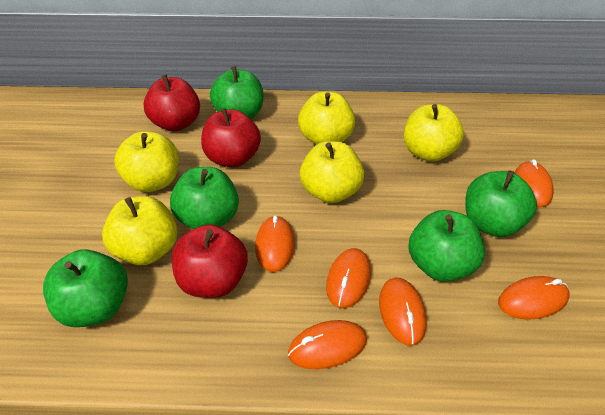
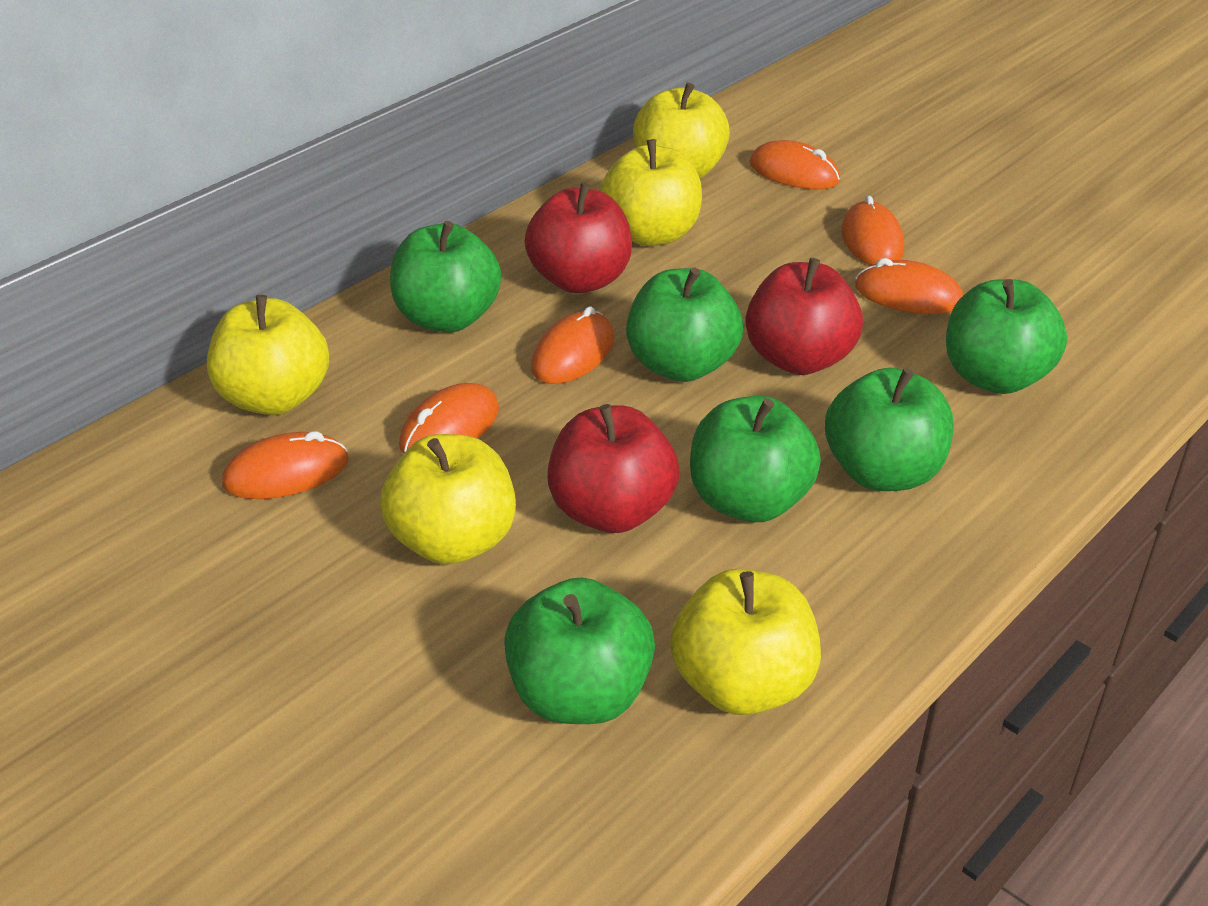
green apple: [43,249,128,327] [170,167,239,229] [210,66,263,119] [408,210,485,282] [465,170,537,237] = 5 -> [390,221,501,332] [504,577,655,724] [626,267,743,382] [690,396,821,522] [825,368,953,491] [946,279,1067,394] = 6

